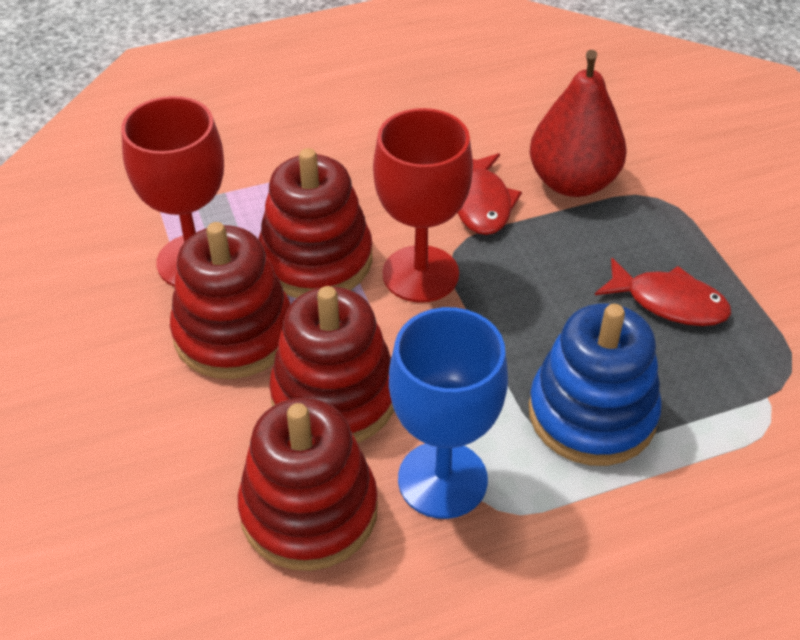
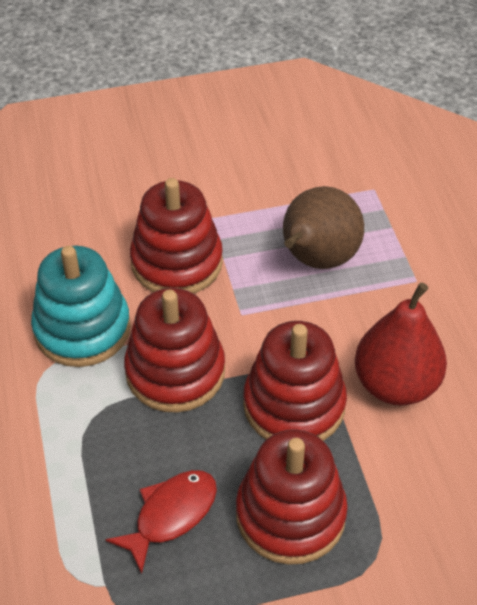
blue goblet: [389,307,508,519] = 1 -> none = 0
blue stacking toy: [529,304,662,466] = 1 -> none = 0
brown pear: none = 0 -> [283,186,364,269] = 1
red fish: [458,153,522,235] [595,258,731,326] = 2 -> [105,470,217,574] = 1
red goblet: [121,96,224,286] [373,108,473,303] = 2 -> none = 0
turquoise stacking toy: none = 0 -> [31,246,131,367] = 1

